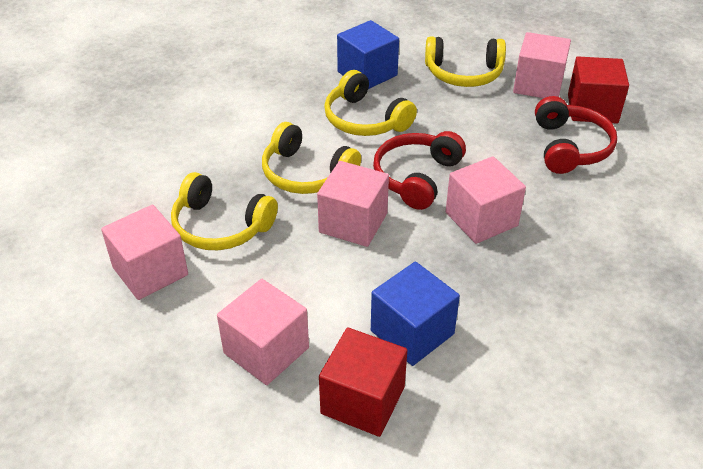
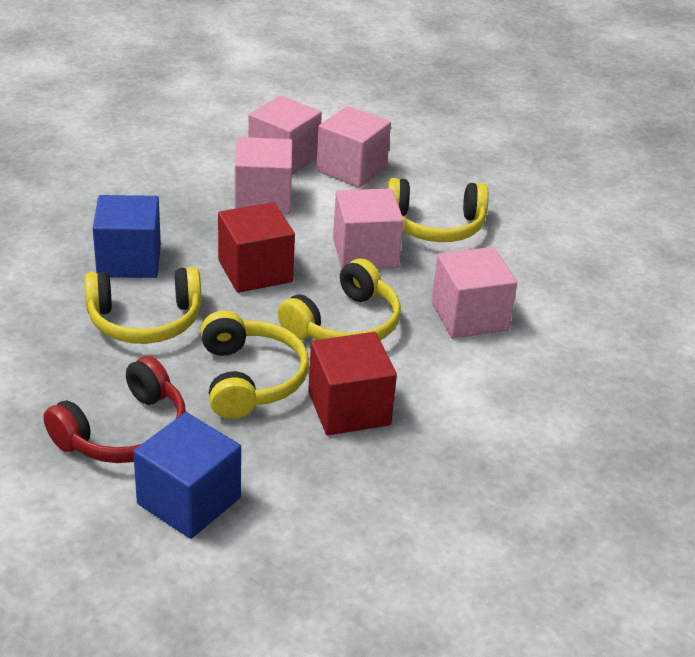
red headphones: [373,131,466,210] [535,96,617,174] = 2 -> [43,356,186,463] = 1

